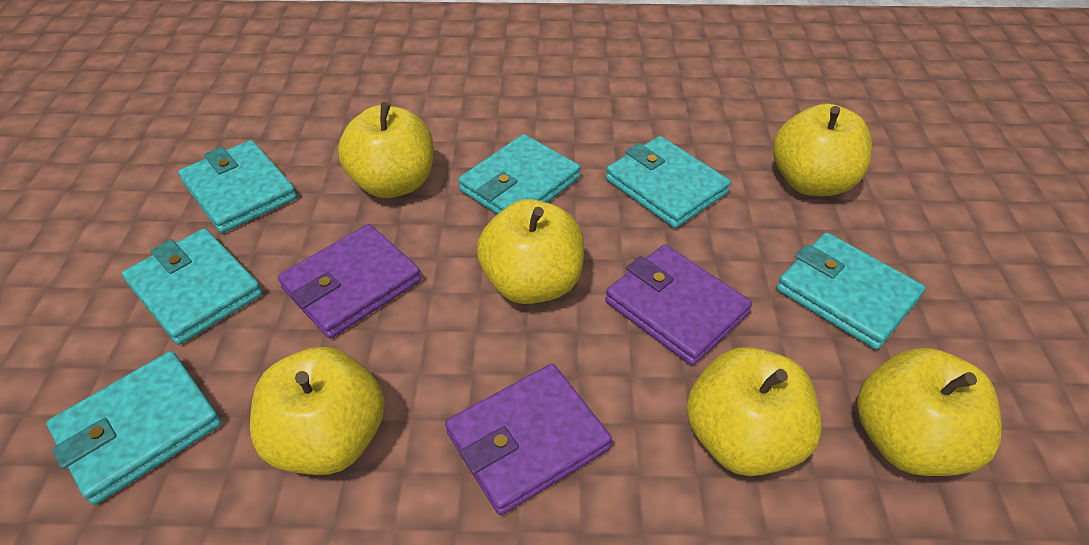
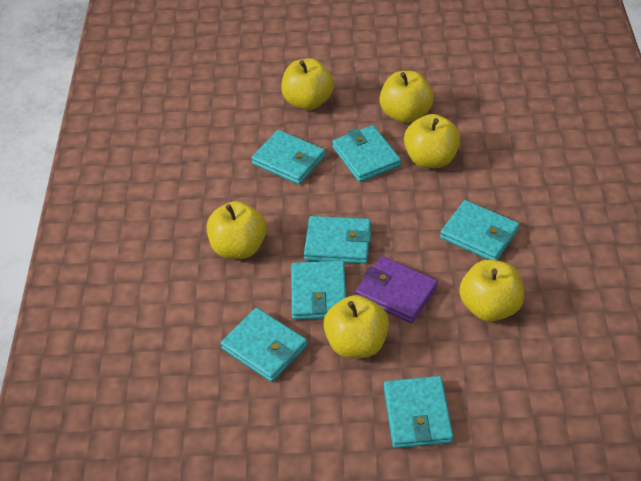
purple wallet: [278,224,422,338] [445,364,612,515] [605,244,752,365] = 3 -> [355,256,438,323] = 1
turquoise wallet: [46,351,222,505] [122,228,263,345] [178,140,297,233] [458,134,580,215] [606,136,731,228] [777,232,925,350] = 6 -> [221,308,307,382] [251,130,325,184] [291,260,346,320] [304,216,371,264] [332,125,401,182] [384,376,453,448] [440,200,519,260] = 7

